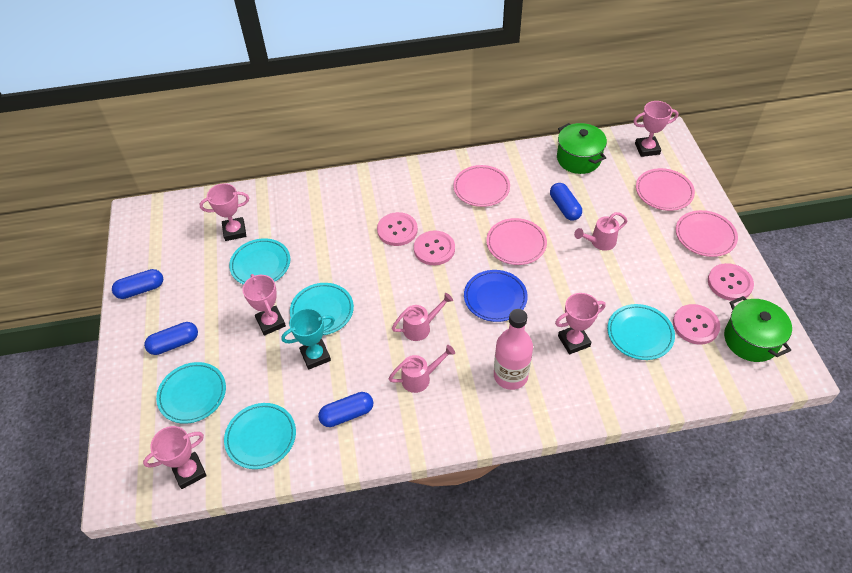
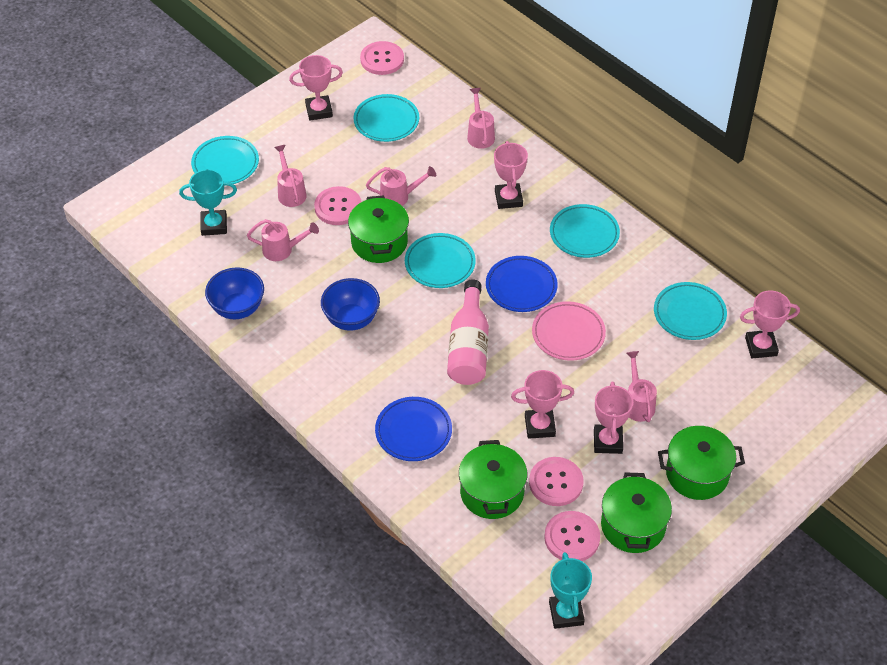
blue bowl: none = 0 -> [205,267,264,319] [321,278,380,331] = 2
blue capsule: [112,269,163,299] [144,322,198,355] [318,392,373,427] [550,183,582,221] = 4 -> none = 0
blue plate: [464,270,528,322] = 1 -> [375,397,452,461] [486,256,558,312] = 2
green pot: [557,123,607,174] [724,296,792,362] = 2 -> [348,195,409,263] [459,440,527,519] [601,473,672,553] [658,426,745,500] = 4
pink plate: [453,165,510,207] [486,218,547,265] [636,168,695,211] [676,210,738,257] = 4 -> [532,301,606,361] = 1
pink watering can: [389,345,455,393] [392,293,453,341] [574,212,627,251] = 3 -> [247,219,319,261] [274,145,307,207] [366,166,436,206] [467,88,495,149] [626,351,657,422] = 5
turquoise trophy: [281,308,335,370] = 1 -> [179,169,237,236] [549,552,592,629] = 2

